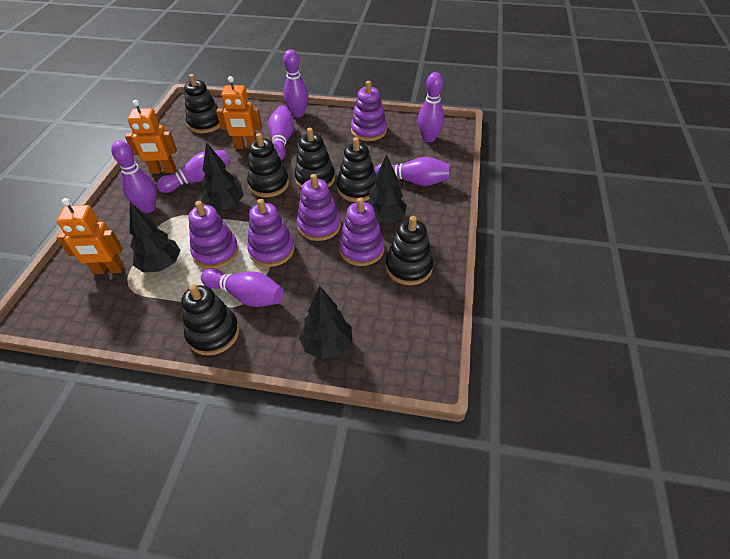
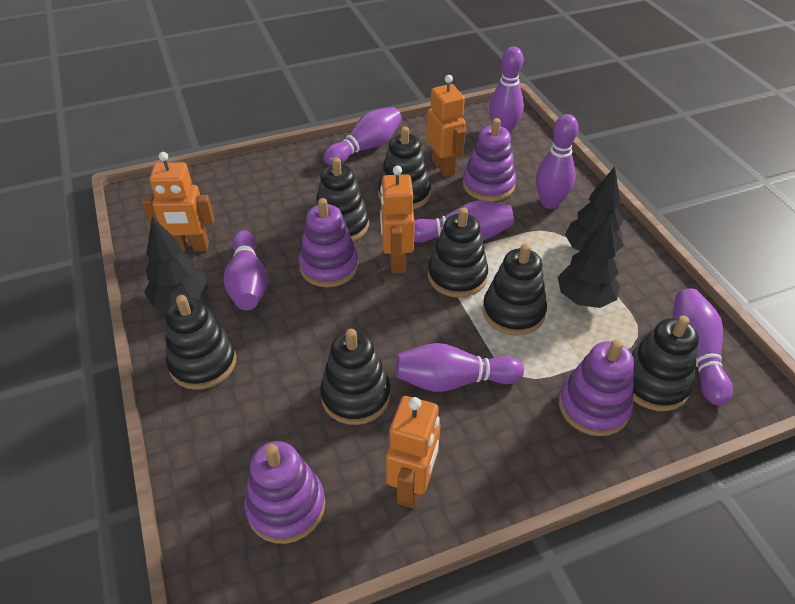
black stacking toy: [181,284,239,355] [184,74,220,133] [247,133,289,197] [294,128,335,189] [337,137,376,202] [386,216,433,285] = 6 -> [165,295,236,390] [315,157,369,242] [320,329,391,425] [378,127,431,210] [428,208,488,298] [482,243,547,336] [631,316,699,411] = 7
black tree: [130,203,181,273] [201,142,244,210] [299,286,352,359] [366,154,407,222] = 4 -> [144,216,208,309] [558,214,620,308] [565,167,624,252] = 3
orange robot: [57,198,124,274] [125,100,177,174] [216,76,262,149] = 3 -> [142,152,215,252] [380,166,415,274] [386,396,440,508] [427,75,466,177] = 4
purple stacking toy: [188,201,239,269] [247,199,294,267] [297,174,341,241] [339,198,384,266] [351,81,387,141] = 5 -> [244,441,325,544] [299,198,359,287] [463,118,516,201] [559,339,634,436] = 4

